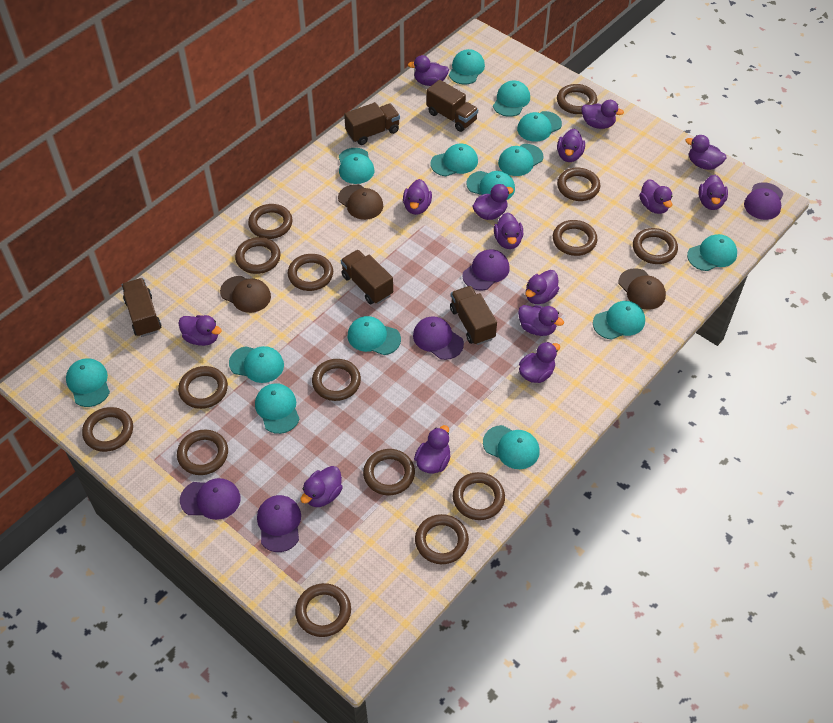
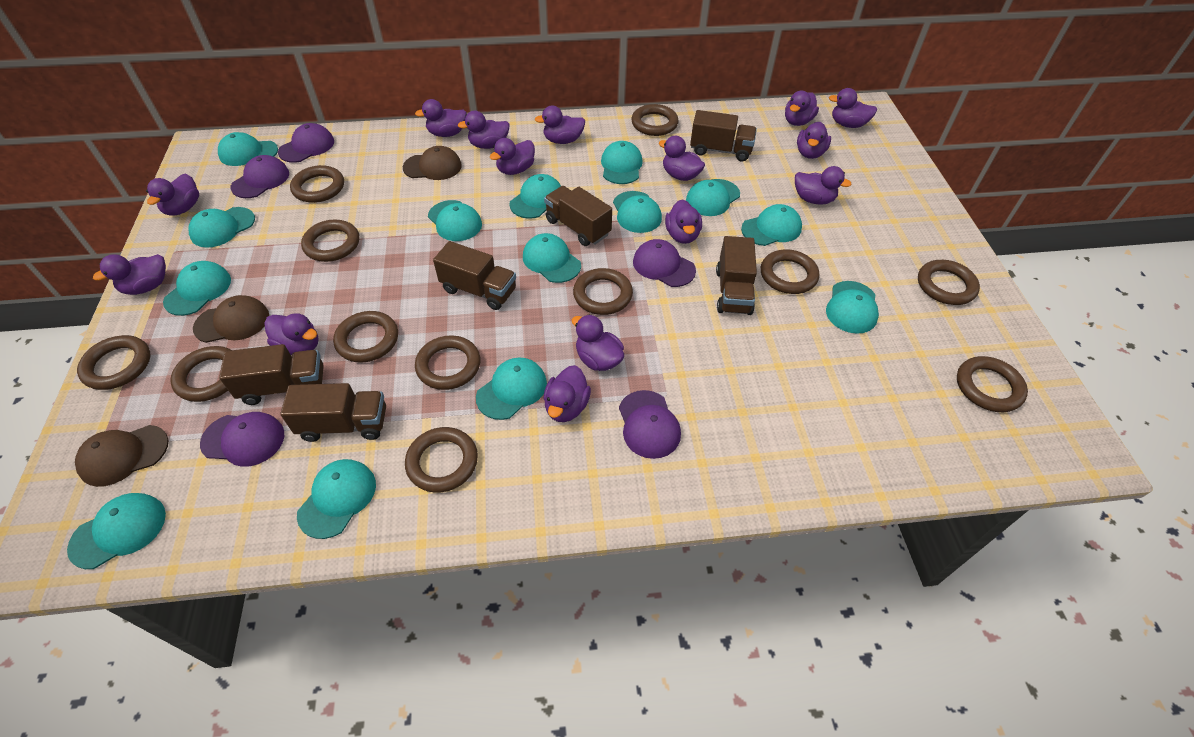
brown ring: [82,407,133,452] [177,430,228,475] [178,366,228,409] [235,237,281,274] [248,204,293,239] [288,254,333,291] [295,583,351,637] [312,359,361,401] [363,449,415,495] [415,514,469,564] [453,472,505,520] [553,220,597,256] [557,84,597,114] [557,168,600,201] [633,228,678,264] = 15 -> [77,335,150,390] [170,346,231,402] [290,165,344,203] [301,220,359,262] [333,311,398,362] [405,427,478,493] [415,335,481,390] [573,268,633,315] [631,104,679,136] [761,249,819,294] [918,260,980,305] [957,356,1028,412] = 12
brown truck: [122,278,161,337] [341,250,393,304] [344,102,400,145] [426,80,478,132] [450,286,497,345] = 5 -> [219,344,324,405] [280,383,386,442] [433,241,516,310] [544,186,612,246] [690,110,757,161] [716,236,757,315] = 6

